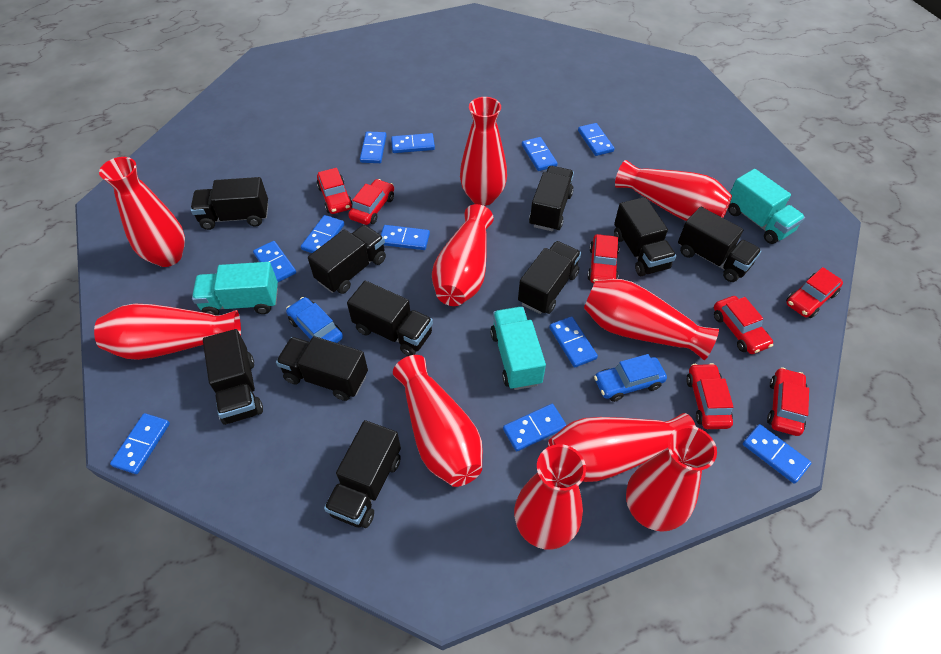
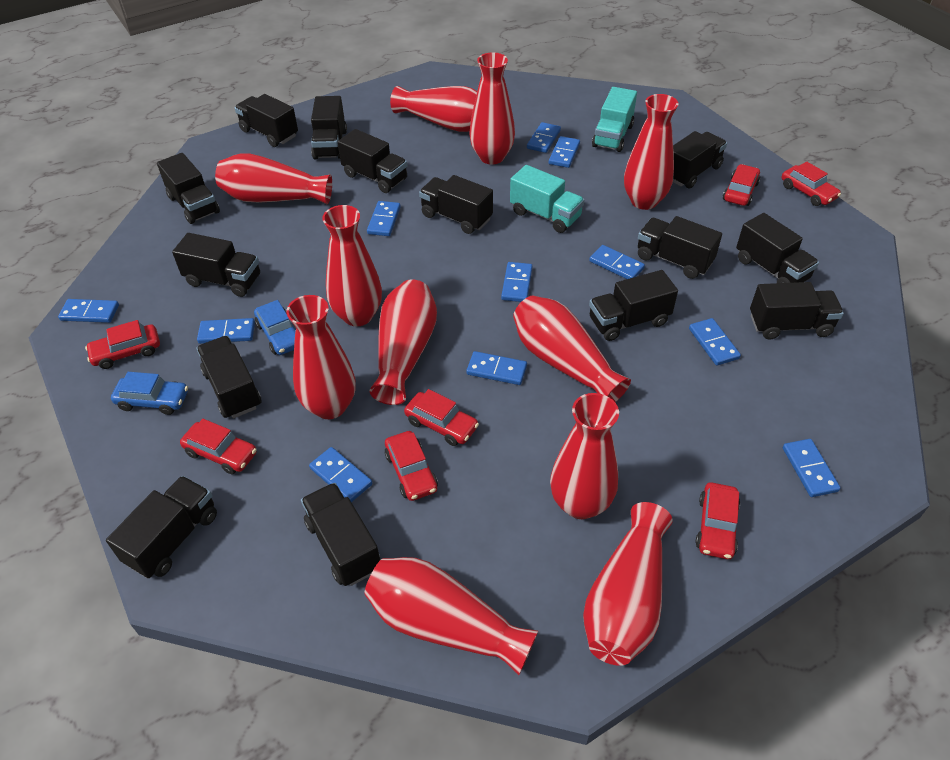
black truck: [190,177,268,230] [203,329,263,425] [276,336,368,401] [308,225,386,294] [324,420,401,528] [347,281,433,356] [518,241,581,314] [529,166,574,231] [614,197,676,276] [678,207,762,282] = 10 -> [106,476,217,578] [157,153,220,224] [172,233,260,297] [196,336,262,418] [235,94,298,147] [301,483,380,586] [311,96,347,159] [338,129,407,193] [419,175,493,234] [589,270,678,341] [638,216,722,279] [673,131,727,189] [736,213,819,283] [750,282,844,339] = 14
red vase: [94,304,241,360] [99,157,185,267] [393,355,483,487] [432,204,494,306] [460,97,507,206] [514,444,586,550] [548,413,696,482] [584,279,719,360] [615,160,732,221] [626,426,717,532] = 10 -> [215,153,332,204] [286,295,356,419] [322,205,382,326] [364,557,538,675] [370,279,437,405] [390,86,477,132] [469,52,515,165] [513,296,631,402] [550,393,619,519] [583,502,673,666] [624,94,678,210] = 11
turquoise truck: [192,262,278,316] [490,307,546,390] [728,169,805,244] = 3 -> [510,165,584,233] [592,87,637,152] = 2

